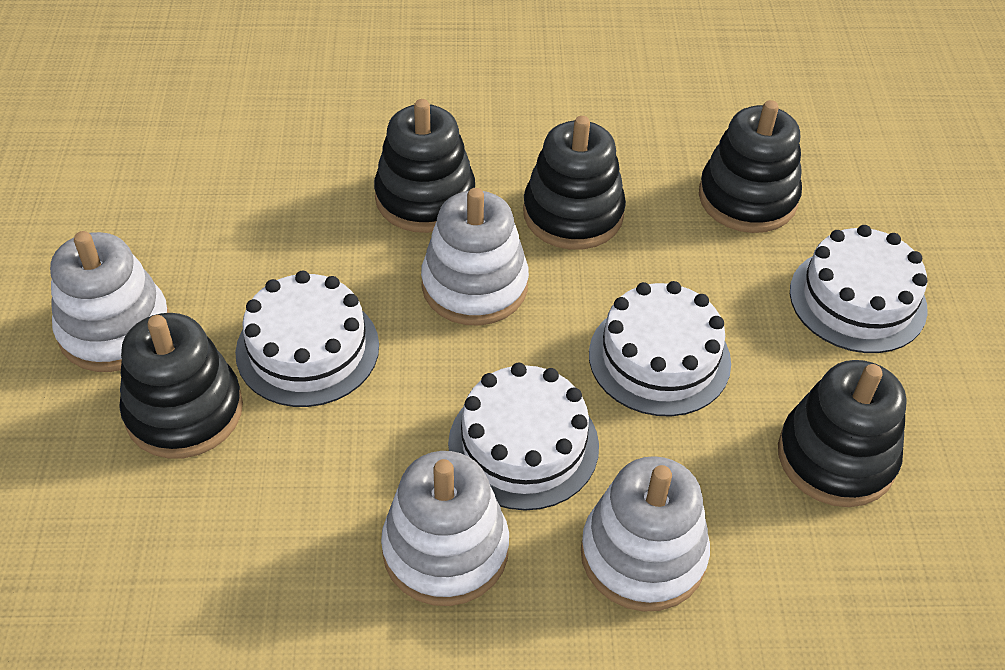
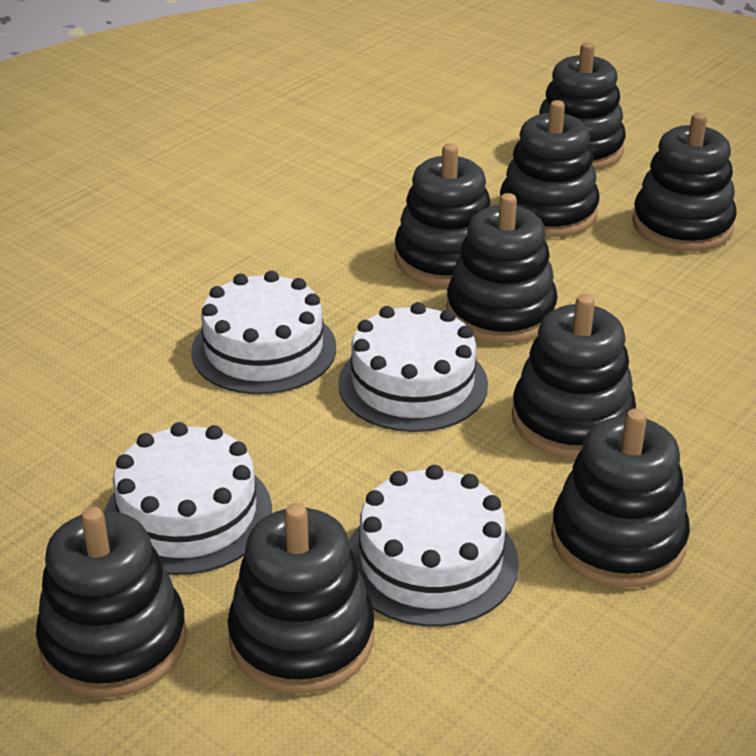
black stacking toy: [119,313,243,459] [374,99,475,233] [523,116,626,250] [699,100,802,233] [778,360,907,507] = 5 -> [36,506,187,698] [227,503,374,694] [394,144,491,287] [446,193,558,343] [499,100,600,237] [512,294,636,458] [539,42,626,170] [551,409,690,588] [632,113,737,252] = 9
white stacking toy: [50,231,170,372] [381,451,509,606] [421,188,529,326] [581,456,710,612] = 4 -> none = 0

